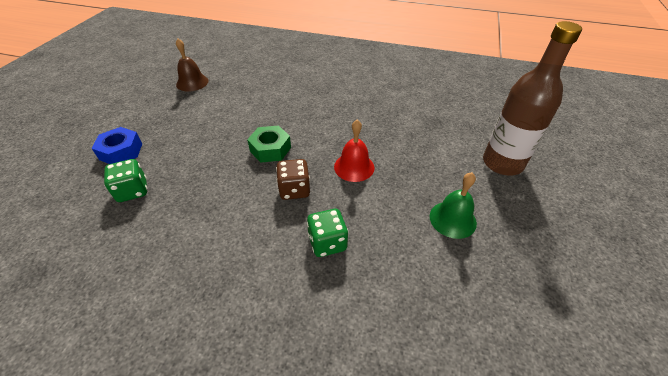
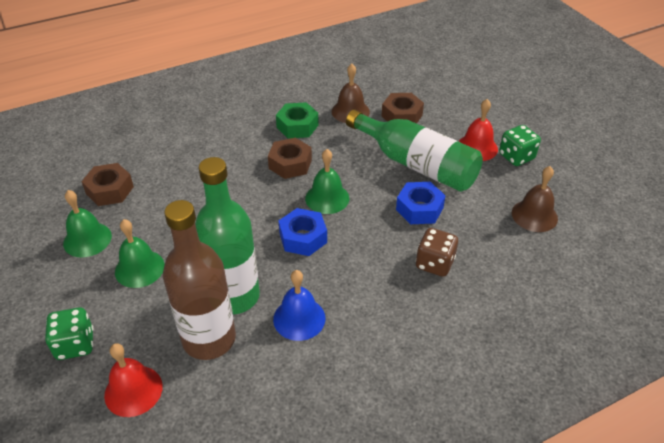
blue bell: none = 0 -> [273,270,325,341] = 1
blue nut: [92,127,142,164] = 1 -> [279,208,327,256] [396,182,446,224] = 2
brown bell: [176,39,208,92] = 1 -> [332,64,370,123] [512,166,558,232] = 2
brown nut: none = 0 -> [81,163,134,206] [268,138,312,179] [382,93,424,124] = 3
green bell: [430,172,477,239] = 1 -> [63,190,112,257] [115,219,165,288] [305,149,349,214] = 3
green bottle: none = 0 -> [195,157,260,315] [346,110,483,192] = 2
red bell: [334,120,375,182] = 1 -> [104,343,163,417] [459,99,498,161] = 2

